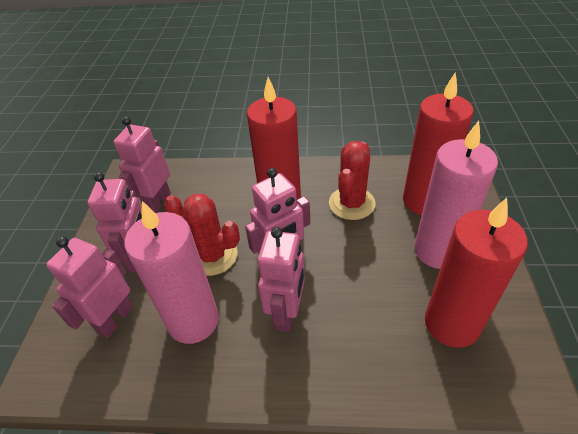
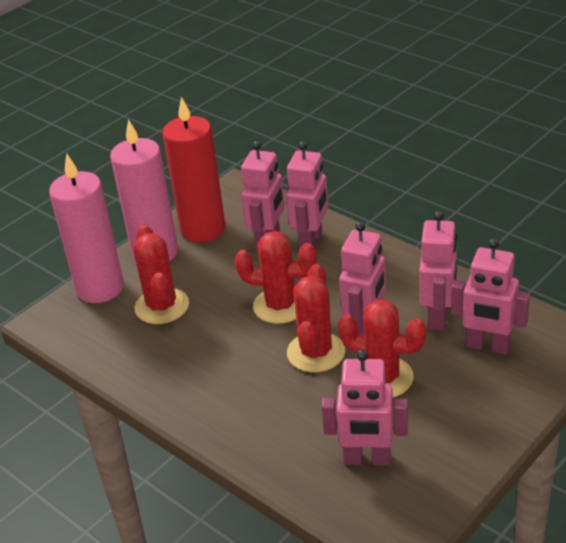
pink robot: [46,236,133,338] [87,172,142,272] [114,116,171,213] [245,168,310,254] [258,227,305,332] = 5 -> [241,141,285,250] [286,141,328,250] [322,349,408,466] [339,221,386,336] [419,211,457,330] [451,238,530,355] = 6
red cactus: [164,194,240,276] [329,141,376,220] = 2 -> [134,225,189,324] [235,231,317,324] [287,264,345,373] [338,300,426,397] = 4
red candle: [247,77,301,199] [403,72,474,215] [425,198,528,348] = 3 -> [162,97,225,243] = 1

